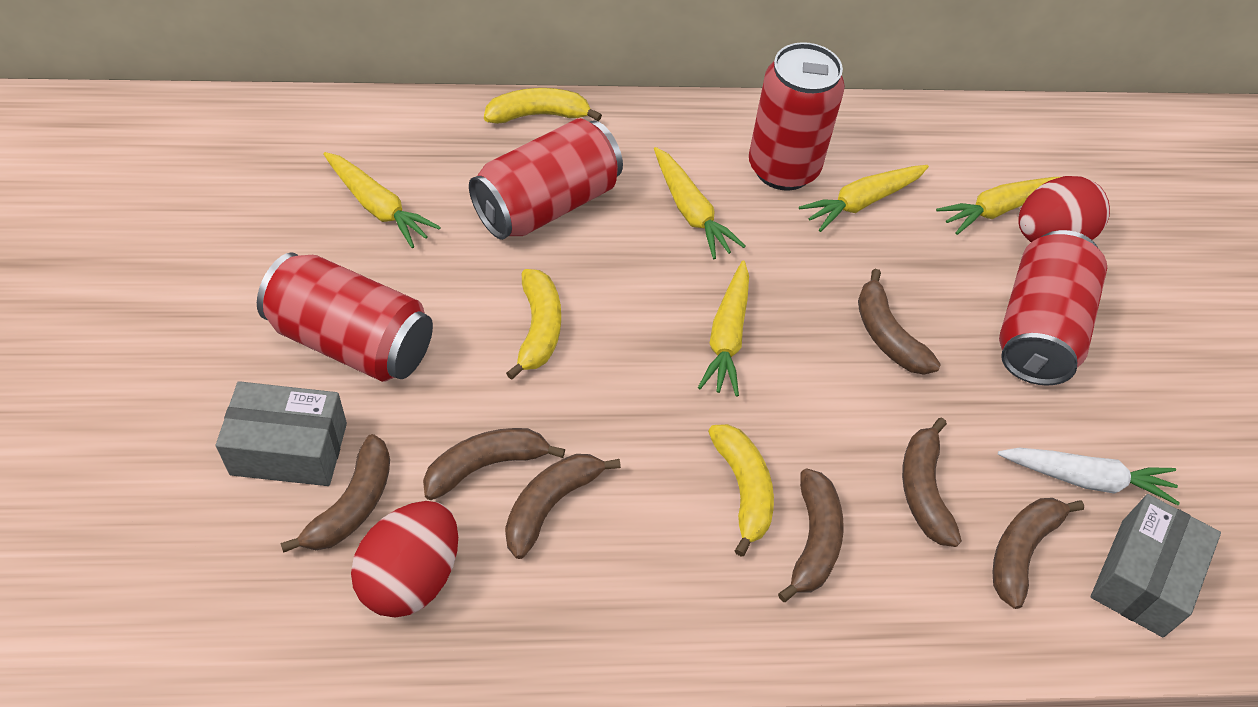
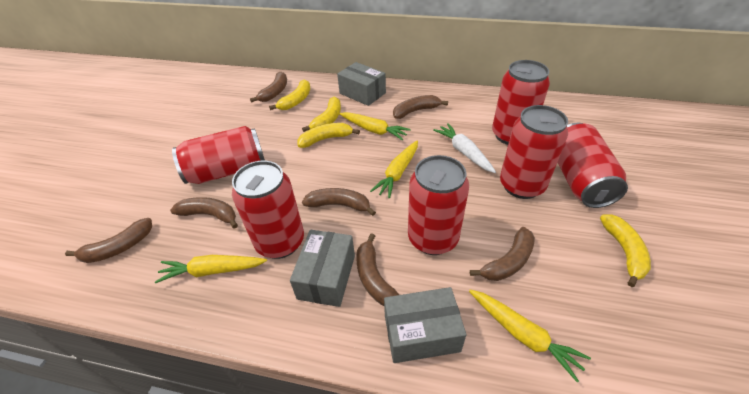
grey box: [216,381,347,486] [1091,494,1221,637] = 2 -> [290,230,355,307] [337,62,386,106] [384,287,466,363] = 3
red can: [257,252,433,382] [469,118,623,240] [749,42,845,191] [999,230,1107,386] = 4 -> [172,126,265,184] [232,161,304,259] [408,155,469,255] [492,60,550,145] [500,105,568,199] [557,123,628,208] = 6
red egg: [351,501,458,617] [1018,176,1110,242] = 2 -> none = 0
yellow banana: [484,88,602,124] [506,269,561,380] [708,424,774,557] = 3 -> [269,79,310,110] [298,123,360,148] [302,97,341,132] [600,215,651,287] = 4
yellow carrot: [323,152,441,248] [654,147,746,259] [698,260,749,397] [799,165,929,232] [936,177,1060,235] = 5 -> [155,255,267,283] [339,112,411,140] [370,141,418,198] [469,289,591,382] = 4

